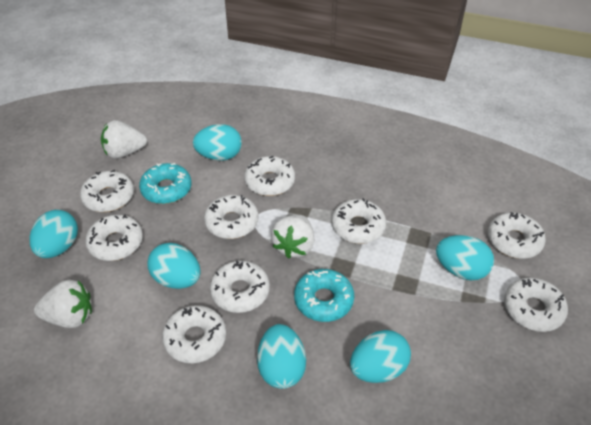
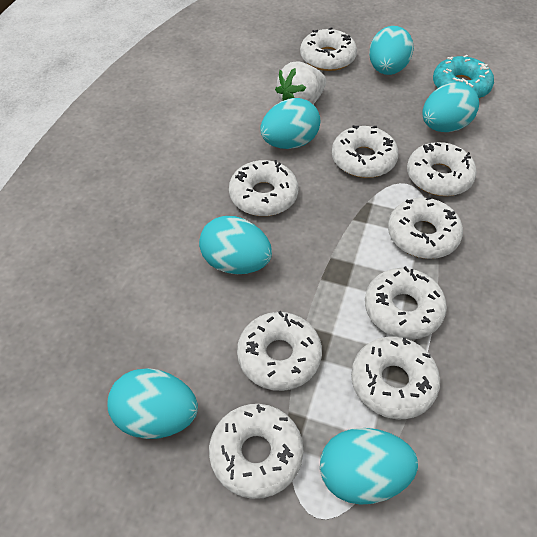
turquoise donut: [139,163,192,204] [294,269,354,322] = 2 -> [433,55,494,98] = 1
white strawberry: [34,280,92,328] [101,120,147,159] [271,215,314,259] = 3 -> [275,62,326,104] = 1

